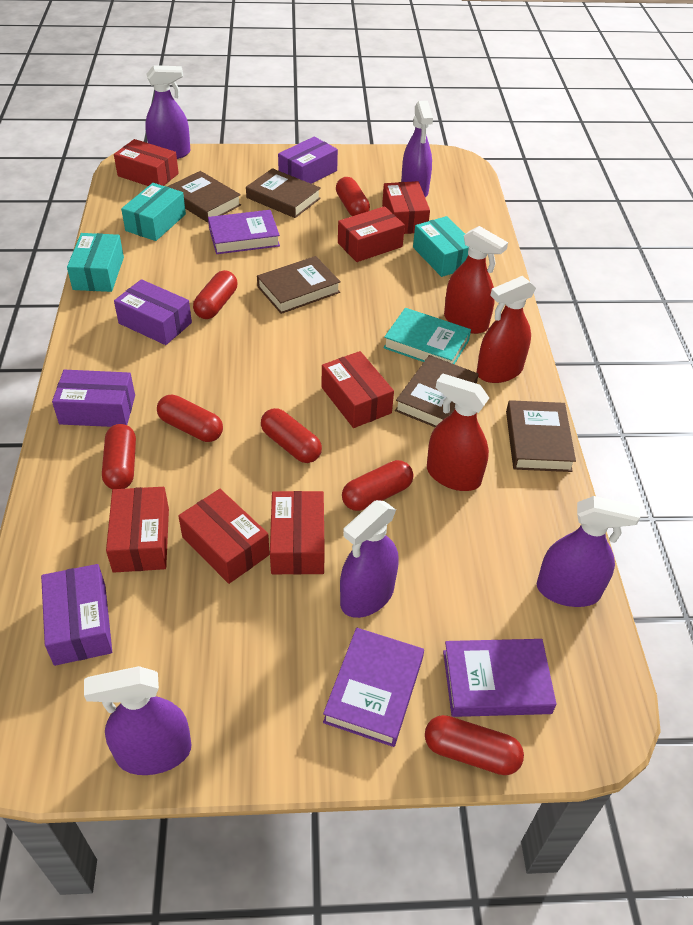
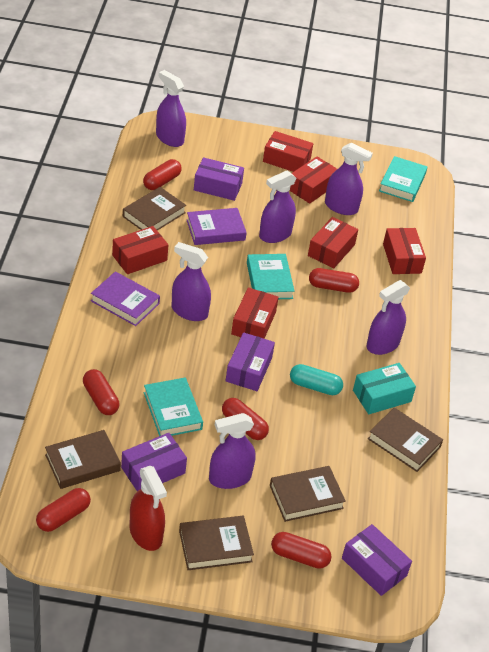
purple book: [208,210,280,254] [323,628,424,747] [443,639,557,717] = 3 -> [91,271,160,326] [187,208,247,245] = 2
purple spray bottle: [84,666,192,775] [145,65,190,159] [340,500,399,618] [401,101,433,197] [537,496,640,607] = 5 -> [156,70,186,147] [172,242,211,321] [209,413,256,489] [259,170,297,243] [325,143,373,215] [367,280,410,355] = 6
red box: [106,487,169,573] [114,139,179,186] [178,489,270,584] [270,491,325,575] [321,351,394,428] [338,206,405,262] [382,181,430,234] = 7 -> [112,226,168,274] [231,288,279,339] [263,131,313,172] [289,157,337,204] [308,217,358,269] [383,228,426,274] = 6
red capsule: [102,424,136,489] [157,395,223,442] [193,270,237,319] [261,408,322,463] [336,177,370,216] [342,460,413,511] [425,715,524,775] = 7 -> [36,488,91,532] [83,369,120,415] [143,159,182,190] [222,398,269,440] [271,532,332,569] [309,268,359,293] = 6
red spray bottle: [427,373,489,491] [444,226,508,334] [477,276,536,383] = 3 -> [130,466,167,551] = 1
turquoise book: [383,308,471,364] = 1 -> [144,378,203,436] [247,254,295,299] [379,156,428,202] = 3
turquoise box: [67,233,124,292] [121,183,186,241] [413,216,469,277] = 3 -> [353,363,416,414] = 1
turquoise capsule: none = 0 -> [290,364,343,395] = 1

